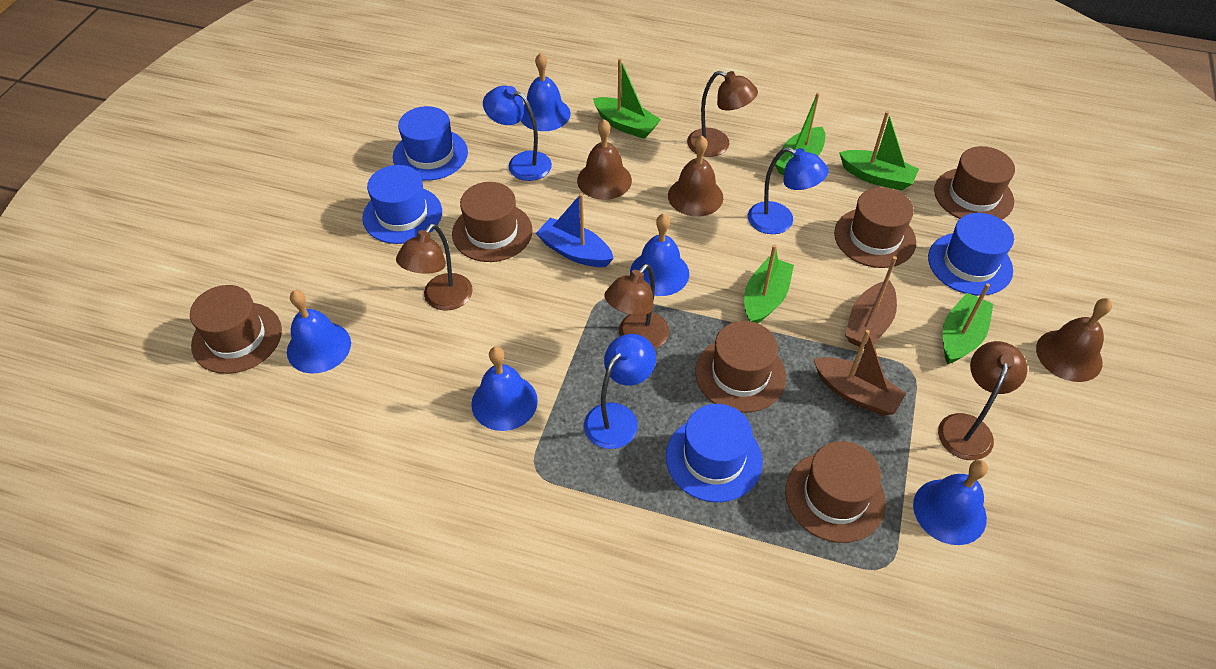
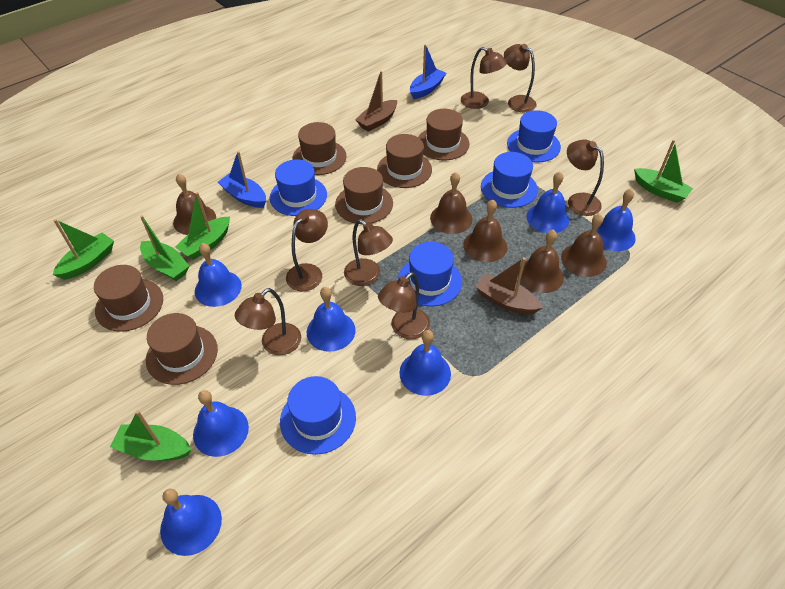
blue bell: [287,290,351,374] [471,347,538,431] [521,53,570,131] [630,214,689,296] [913,460,988,545] = 5 -> [160,489,222,556] [193,390,249,457] [195,243,242,307] [307,287,356,352] [399,330,451,396] [526,172,569,233] [596,189,636,251] = 7
blue boat: [536,193,614,267] = 1 -> [218,151,266,208] [410,44,446,99] = 2
blue hat: [362,165,442,244] [393,106,468,181] [666,404,763,502] [928,213,1014,296] = 4 -> [270,159,327,216] [280,376,356,455] [398,242,462,307] [481,152,538,208] [507,110,561,162] = 5
blue lamp: [483,86,552,181] [584,334,656,449] [748,147,829,234] = 3 -> none = 0
brown bell: [577,119,632,200] [668,136,723,217] [1036,298,1112,382] = 3 -> [173,174,216,235] [430,172,473,234] [463,200,507,262] [518,230,564,293] [561,214,607,277] = 5
brown lamp: [396,224,473,311] [604,264,669,349] [687,71,758,157] [938,341,1027,460] = 4 -> [235,288,301,355] [286,209,328,291] [344,219,393,286] [378,272,430,339] [461,47,507,109] [504,44,537,112] [567,140,604,216] = 7

